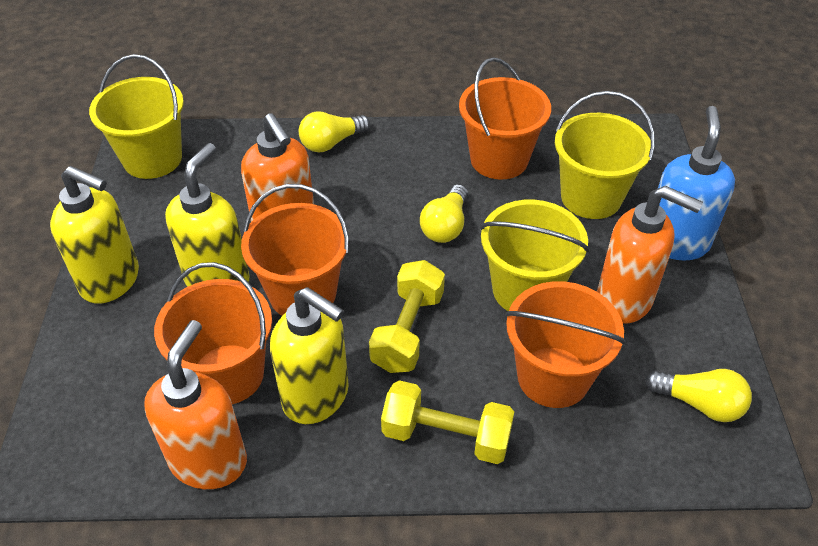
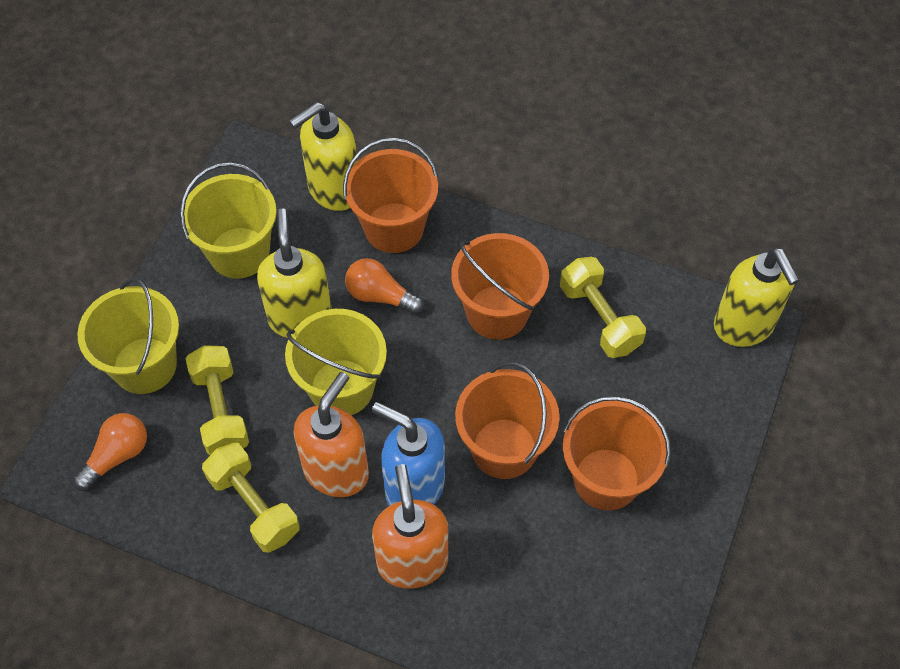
orange light bulb: none = 0 -> [73,413,147,491] [345,258,424,315] = 2
orange soap dispenser: [144,320,247,489] [241,113,314,222] [597,186,703,323] = 3 -> [294,372,369,497] [372,464,448,589] = 2
yellow dumbbell: [369,260,445,373] [381,380,514,464] = 2 -> [186,345,249,455] [202,442,300,553] [560,257,646,358] = 3
yellow light bulb: [299,111,370,152] [420,184,468,243] [645,369,752,422] = 3 -> none = 0

